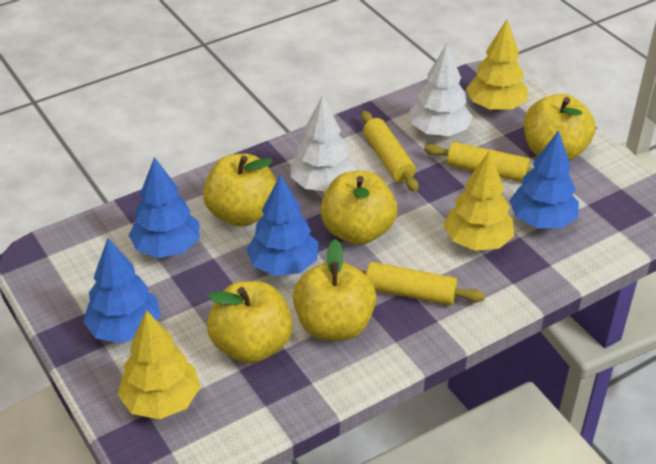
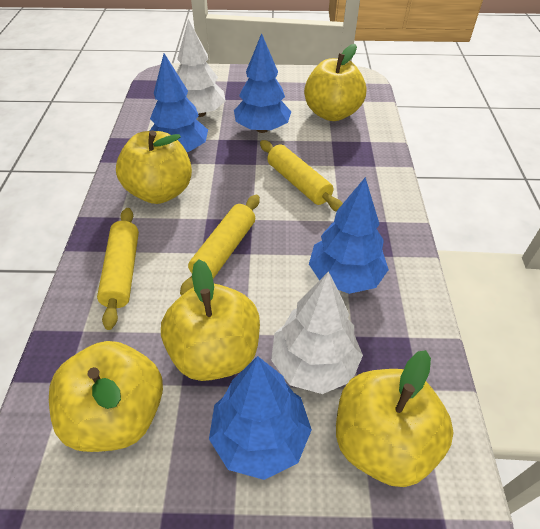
yellow tree: [118,310,200,419] [443,151,515,251] [466,20,528,111] = 3 -> none = 0

